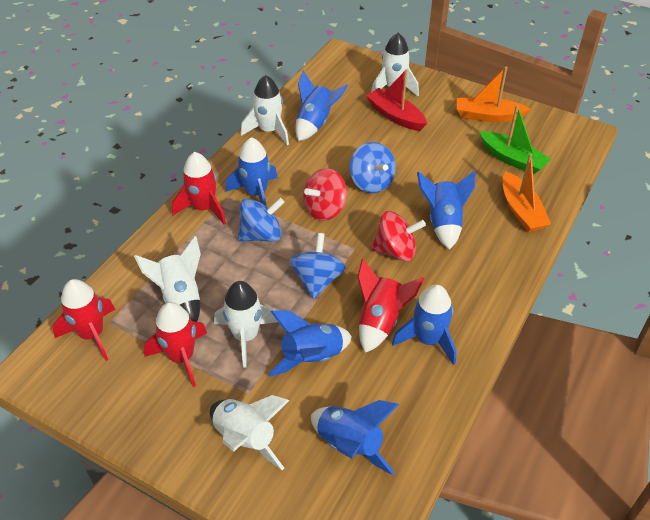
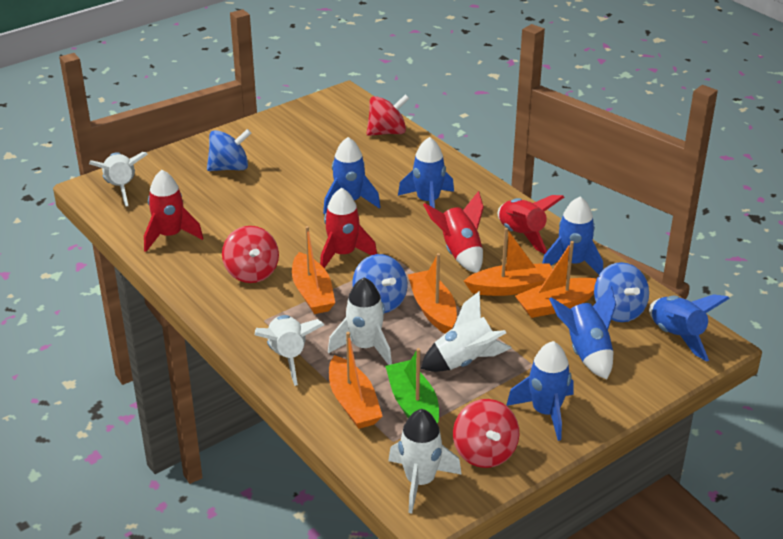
orange boat: [457,67,530,122] [502,154,551,232] = 2 -> [292,226,335,314] [329,332,383,429] [408,253,457,333] [464,228,553,296] [515,241,597,318] = 5
red boat: [366,69,427,131] = 1 -> none = 0
red spinning top: [303,168,347,221] [371,211,426,261] = 2 -> [222,226,279,283] [367,94,409,136] [453,399,519,468] = 3

